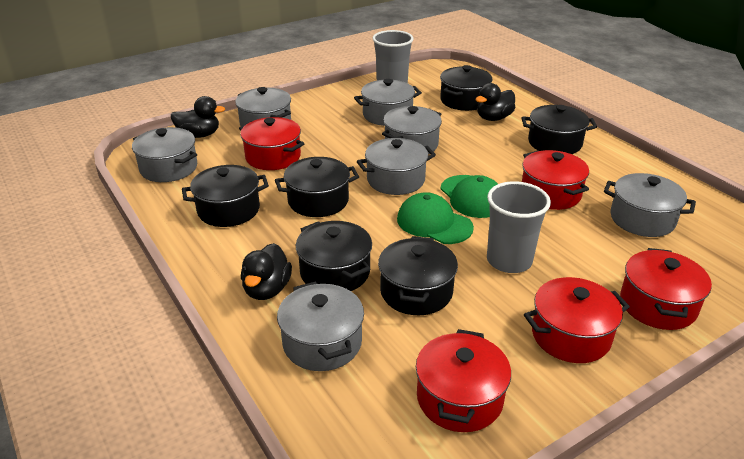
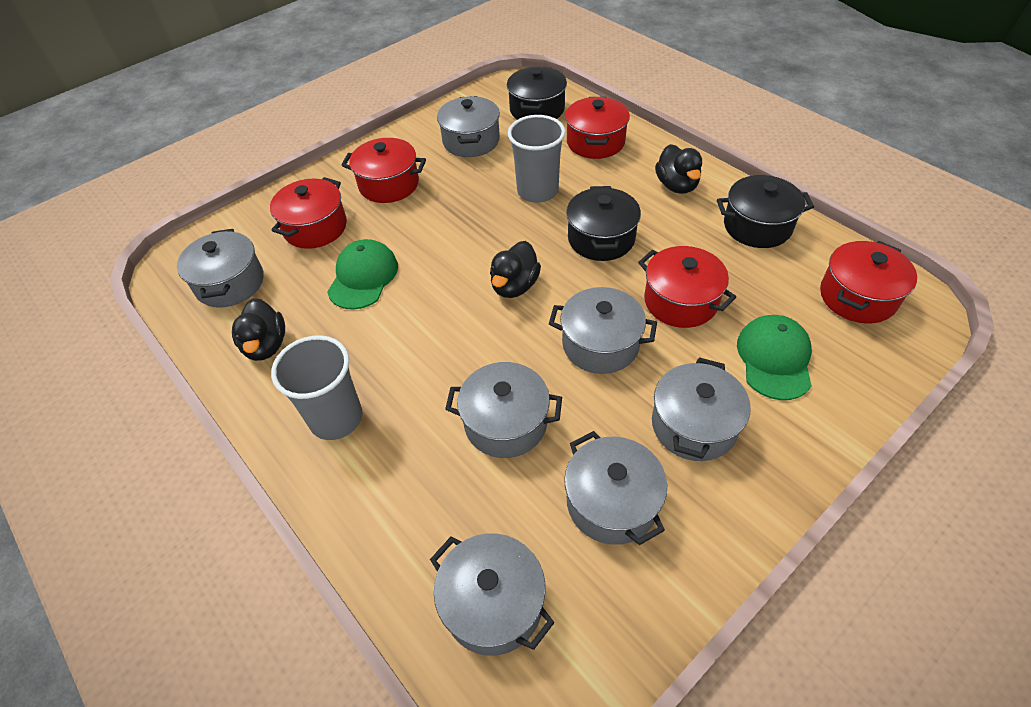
black pot: [182,165,269,227] [275,157,359,217] [296,221,372,291] [378,236,458,315] [440,65,492,111] [522,105,597,154] = 6 -> [507,66,567,120] [566,186,641,261] [717,175,814,248] = 3

